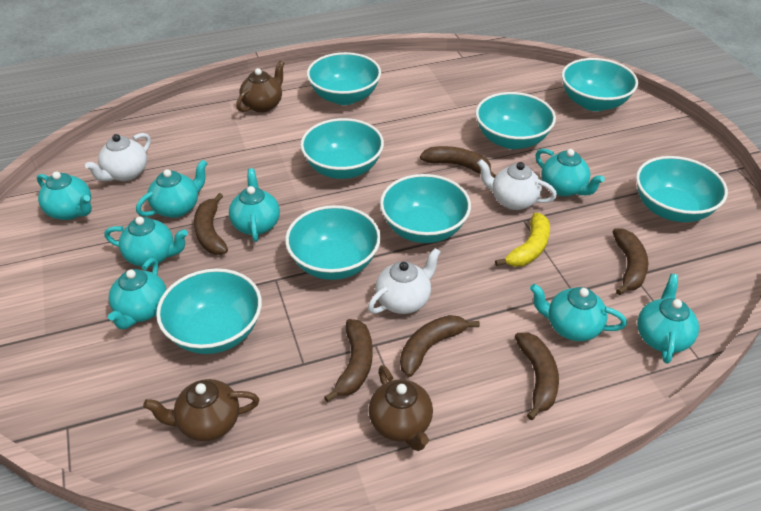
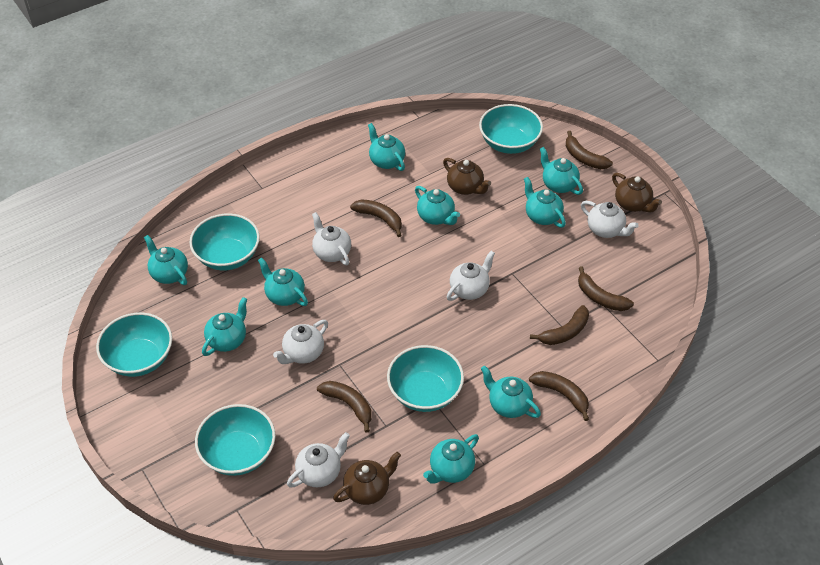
turquoise bowl: [156,268,262,354] [285,205,381,280] [300,118,384,179] [307,52,381,105] [380,174,471,243] [475,92,556,149] [562,58,638,111] [636,156,728,222] = 8 -> [96,312,172,377] [189,214,260,271] [195,404,275,476] [387,345,464,412] [479,104,543,154] = 5
turquoise teapot: [37,172,92,220] [104,217,188,267] [108,258,167,329] [136,160,207,218] [229,168,280,242] [530,284,627,341] [536,149,605,196] [637,274,699,364] = 8 -> [144,235,188,285] [202,297,247,356] [258,257,308,306] [368,123,405,171] [415,186,460,225] [423,434,479,484] [481,366,541,418] [524,177,566,228] [540,147,583,195] = 9
white teapot: [85,133,151,181] [368,248,441,314] [477,159,557,210] = 3 -> [273,320,328,364] [287,432,350,488] [312,212,351,265] [447,251,495,301] [581,201,639,238] = 5
yellow banana: [495,212,550,267] = 1 -> none = 0

